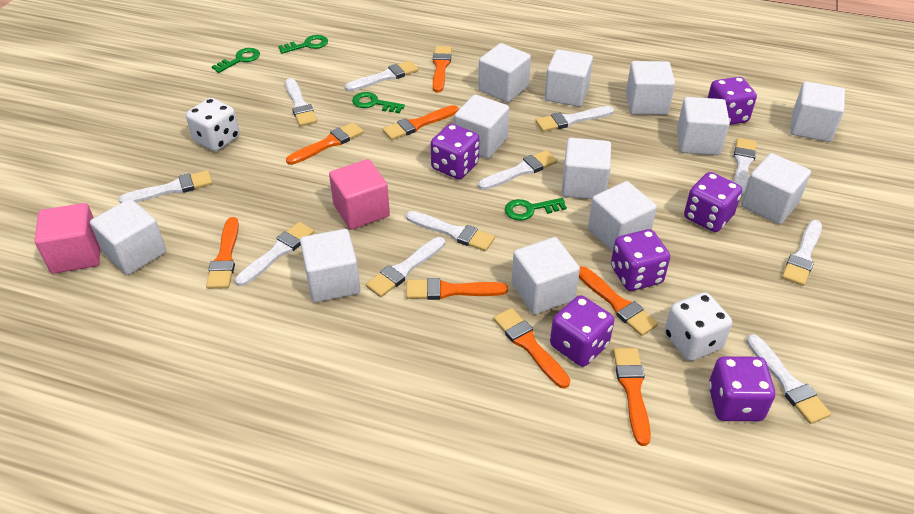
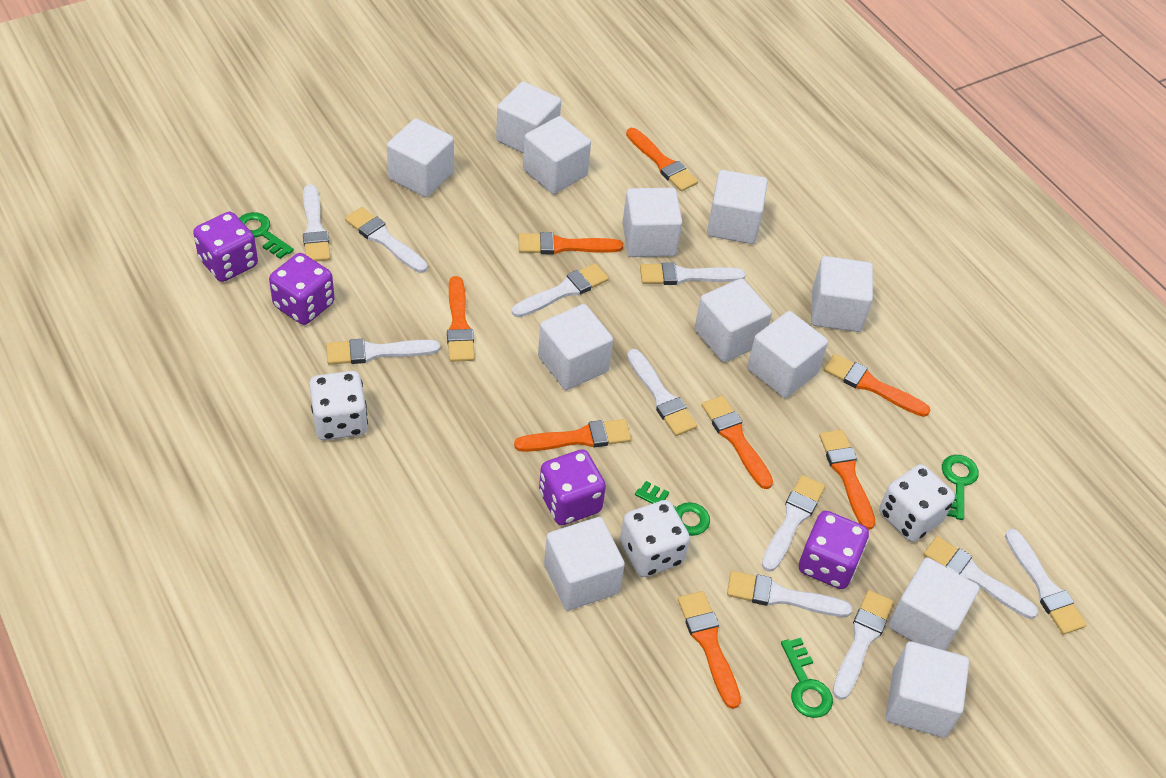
pink cube: [35,203,100,274] [329,159,390,229] = 2 -> none = 0
purple dice: [431,124,480,179] [550,295,614,367] [611,229,670,291] [684,172,742,232] [708,77,757,125] [709,356,775,421] = 6 -> [193,212,258,282] [269,253,335,325] [539,449,606,525] [799,511,869,589] = 4
white dice: [186,98,240,151] [664,292,732,361] = 2 -> [309,371,368,440] [620,500,690,577] [879,464,955,542] = 3

